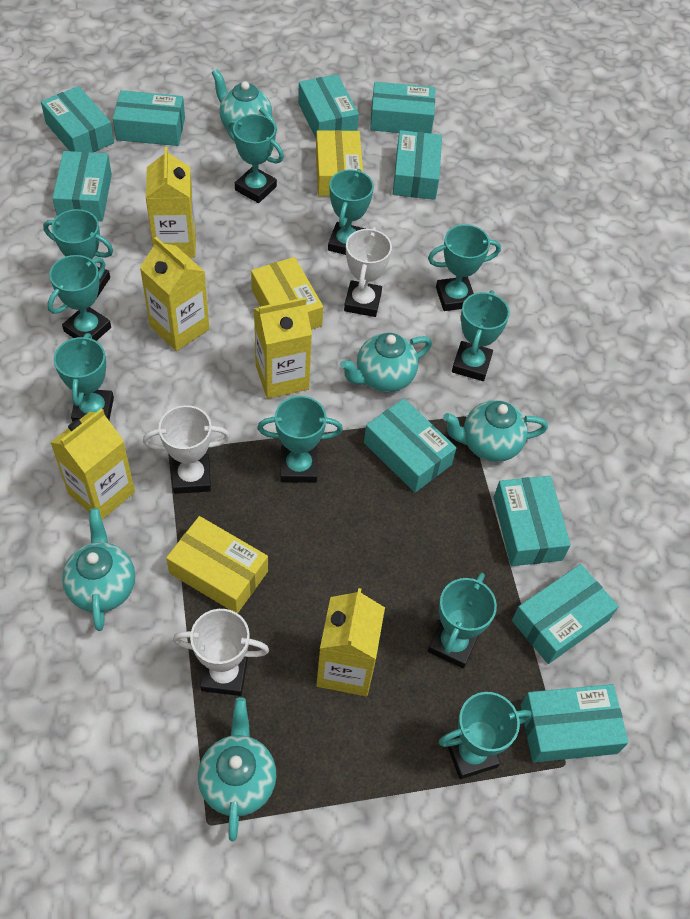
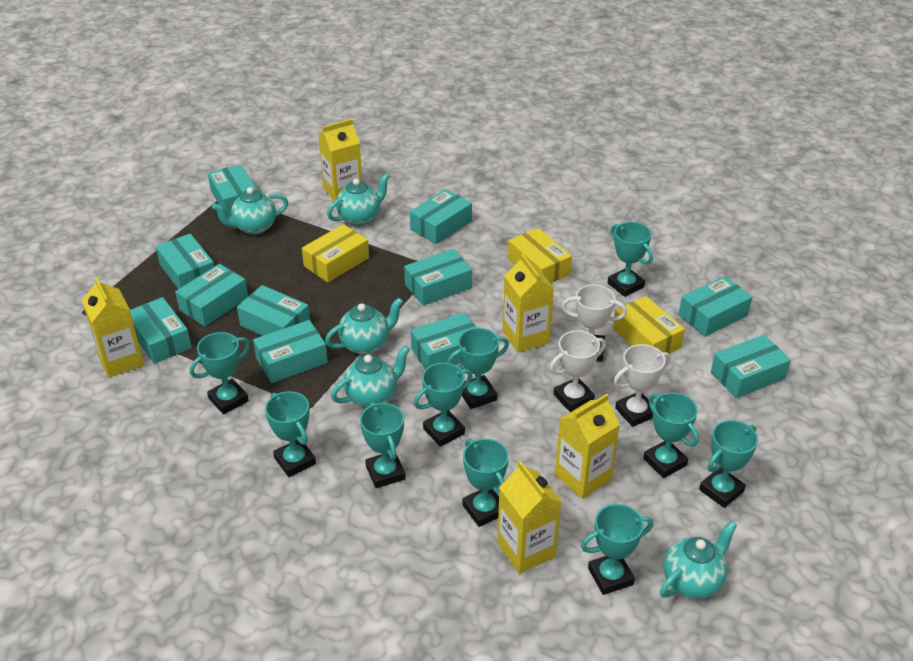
turquoise box: [41,86,114,153] [52,151,112,221] [113,90,185,146] [298,74,359,138] [364,398,456,493] [370,82,435,134] [393,130,442,200] [493,476,571,566] [512,564,619,664] [521,684,629,763] = 10 -> [130,297,192,364] [156,234,214,289] [175,264,248,326] [208,164,257,216] [237,285,310,336] [253,320,328,383] [404,249,472,306] [410,189,472,244] [411,313,476,370] [679,276,752,337] [711,335,791,398] = 11

